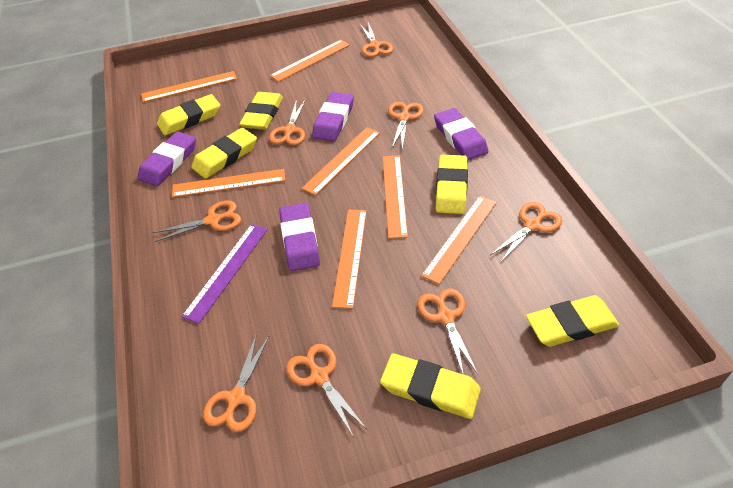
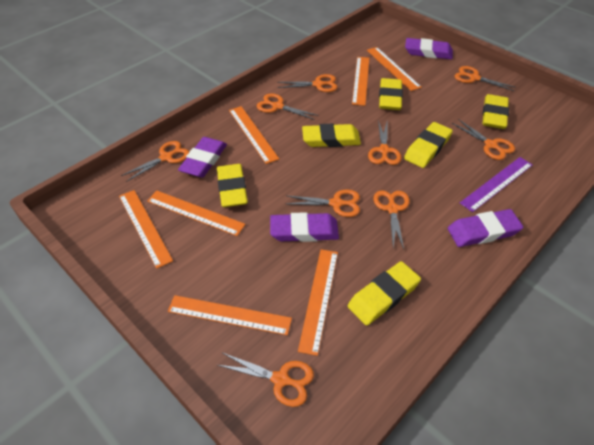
orange scissors: [153,201,241,242] [203,334,269,432] [269,99,306,145] [286,344,367,436] [360,22,393,57] [388,102,424,150] [418,288,478,374] [490,202,562,262] = 8 -> [121,141,189,182] [218,353,314,407] [256,94,319,120] [277,74,338,92] [286,189,360,217] [368,120,402,165] [374,191,410,249] [452,119,515,160] [455,66,516,91] = 9

